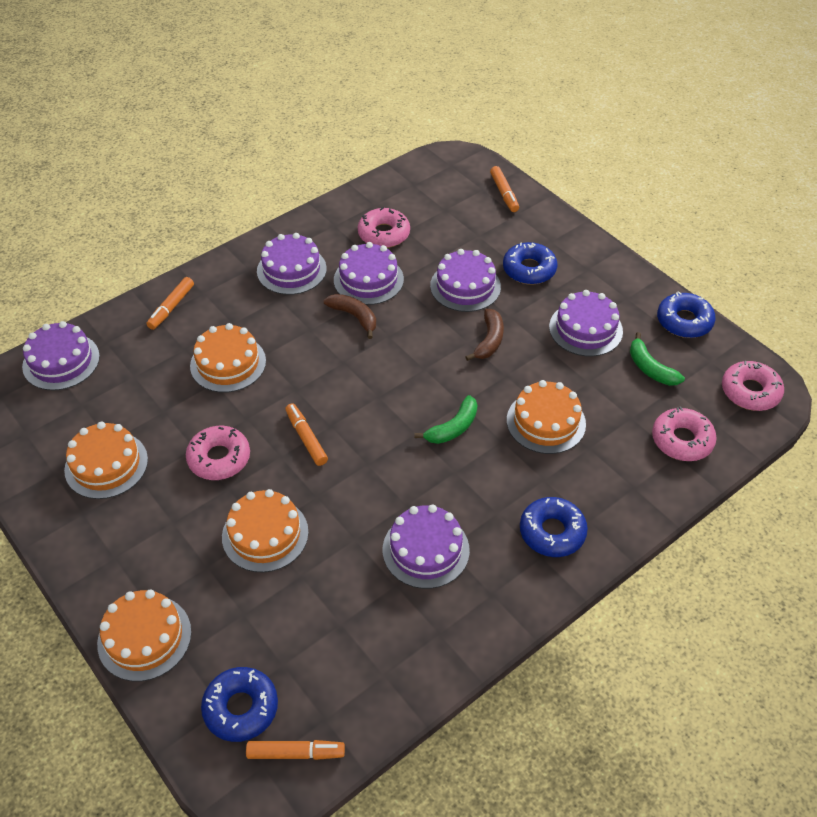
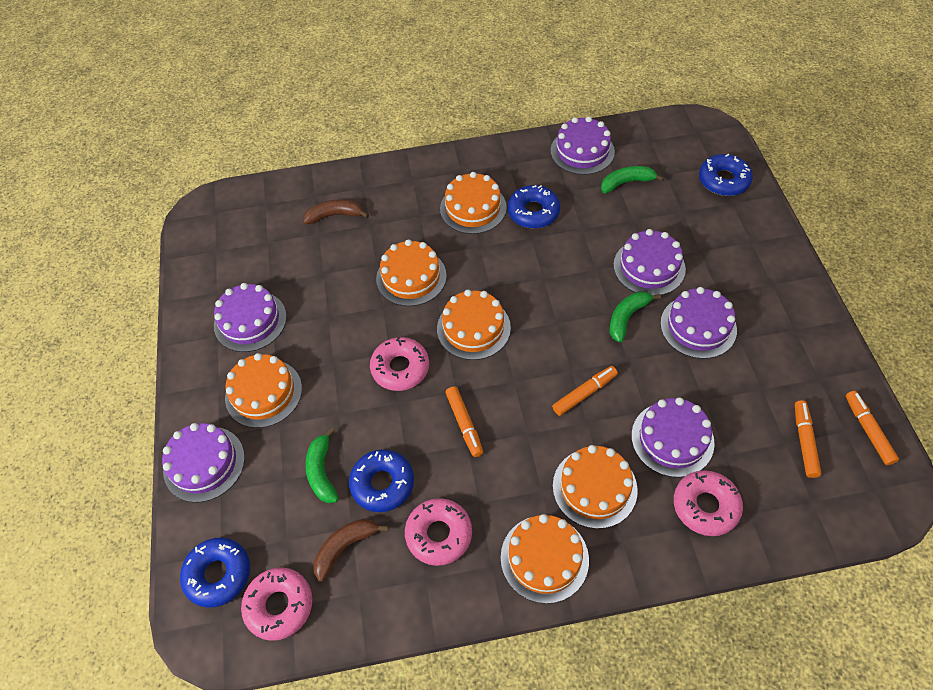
green banana: [415,395,478,444] [630,332,685,386] = 2 -> [305,428,339,503] [601,166,664,193] [610,292,661,342] = 3
orange cake: [64,422,148,499] [97,590,191,681] [190,323,266,393] [222,489,308,573] [507,380,586,454] = 5 -> [225,353,302,428] [376,239,447,306] [437,290,511,360] [440,172,507,234] [501,514,589,604] [553,445,638,529] = 6

